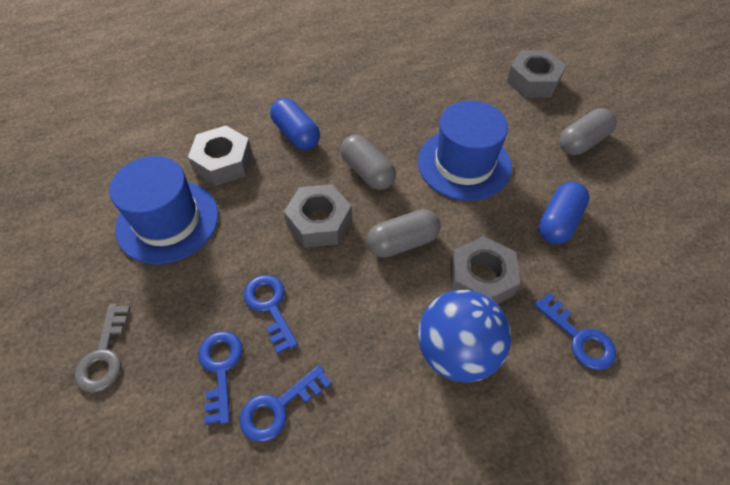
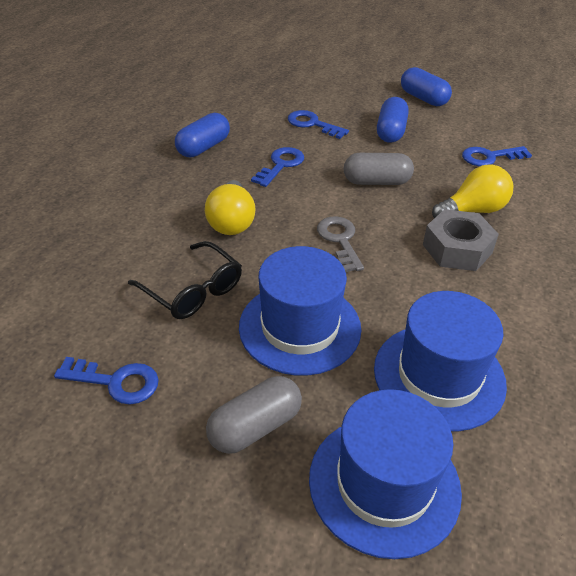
black glasses: none = 0 -> [128,241,242,319] = 1
blue ball: [418,290,511,383] = 1 -> none = 0
blue capsule: [270,98,320,150] [539,182,589,244] = 2 -> [175,113,230,157] [377,97,409,143] [401,67,452,106] = 3
blue hat: [109,156,218,264] [418,100,512,201] = 2 -> [239,246,361,376] [309,389,462,559] [374,291,507,431] = 3
grey capsule: [340,135,396,190] [367,209,441,258] [559,108,617,155] = 3 -> [206,376,302,454] [343,153,414,185] = 2
grey nut: [188,126,252,186] [284,184,352,248] [450,236,520,304] [507,50,566,98] = 4 -> [423,209,499,271] = 1
yellow light bulb: none = 0 -> [205,180,256,235] [432,164,513,218] = 2

